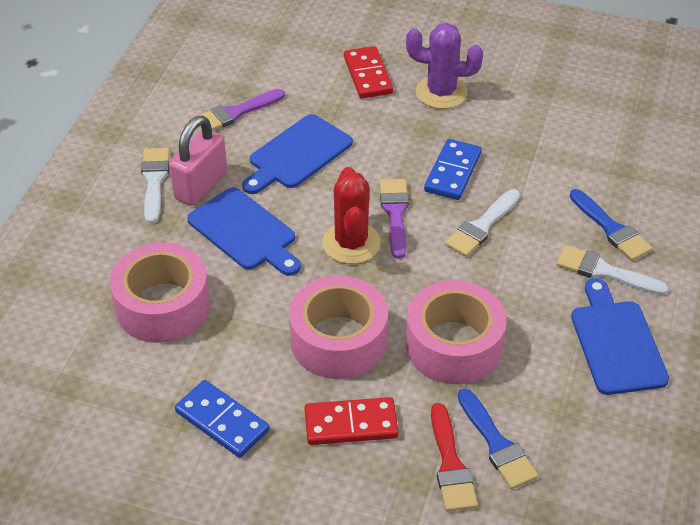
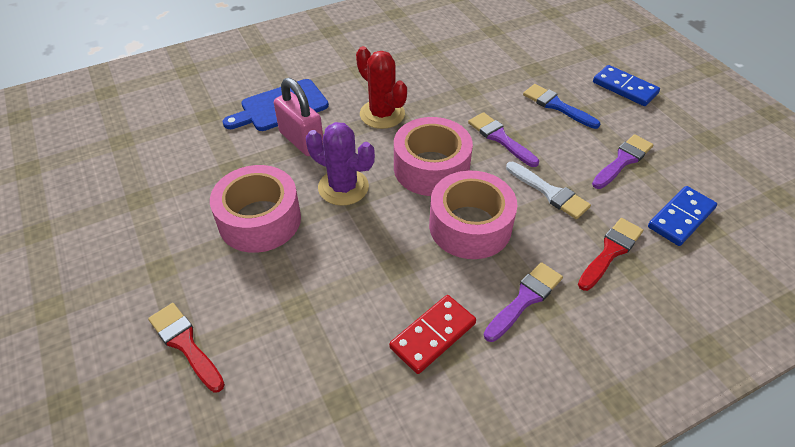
blue brush: [458,389,538,489] [569,189,653,261] = 2 -> [523,84,600,129] = 1
blue cutting board: [187,188,301,276] [242,114,353,194] [571,278,669,395] = 3 -> [222,79,329,131] = 1
purple brush: [195,89,285,131] [380,179,409,259] = 2 -> [468,112,539,167] [484,262,563,342] [592,134,654,189] = 3
red brush: [431,403,478,511] = 1 -> [148,303,225,393] [578,218,643,291] = 2
red domino: [305,397,398,445] [344,46,393,99] = 2 -> [389,295,476,374] = 1
white brush: [141,148,170,224] [445,189,520,257] [556,245,668,295] = 3 -> [506,162,591,219] = 1

